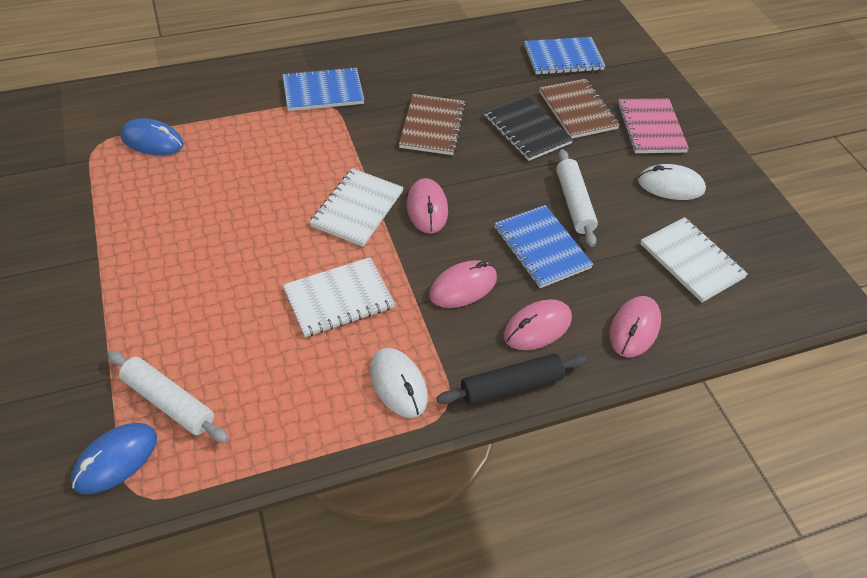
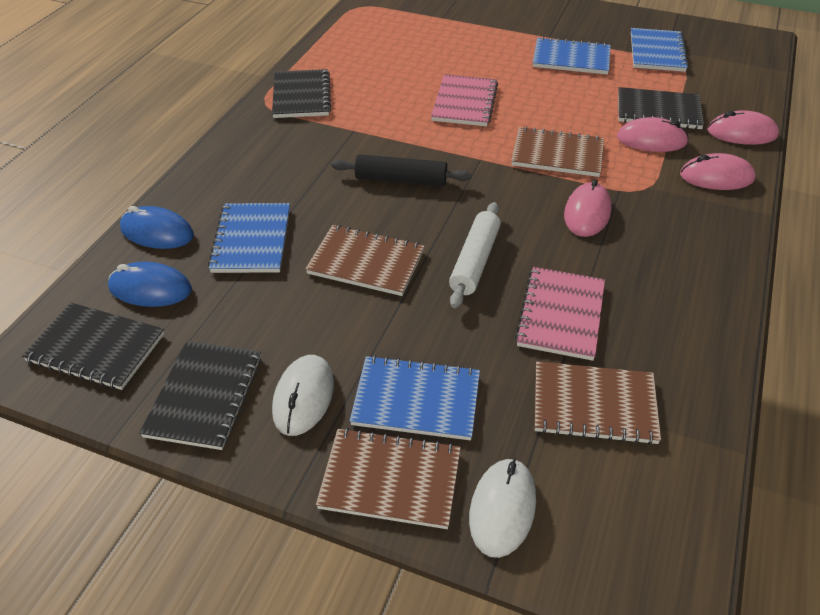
black notebook: [484,95,573,161] = 1 -> [22,302,164,390] [139,341,262,450] [272,69,331,118] [618,87,704,129] = 4
blue notebook: [282,67,365,111] [495,205,594,288] [524,37,606,75] = 3 -> [208,203,290,273] [350,355,480,440] [533,37,611,75] [631,28,689,72] = 4
brown notebook: [399,94,466,155] [539,79,620,138] = 2 -> [305,225,425,296] [316,428,461,529] [511,126,604,177] [535,361,661,445] = 4
pink notebook: [617,98,689,153] = 1 -> [431,74,498,126] [515,267,605,361] = 2
white notebook: [283,257,395,337] [309,168,404,247] [640,217,748,303] = 3 -> none = 0
white rolling pin: [107,351,229,443] [556,149,598,247] = 2 -> [449,202,501,308] = 1

